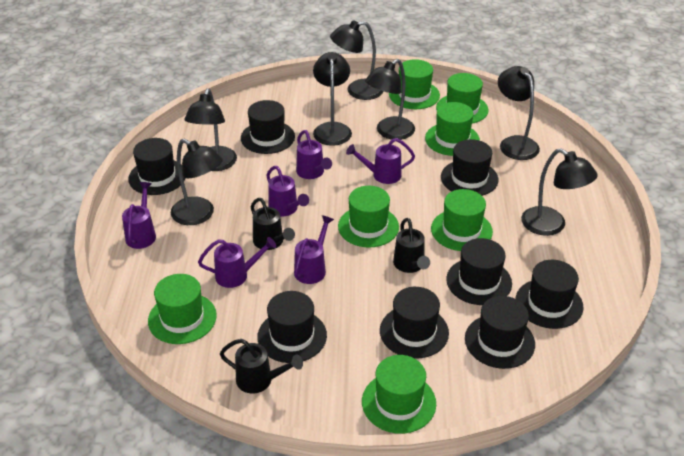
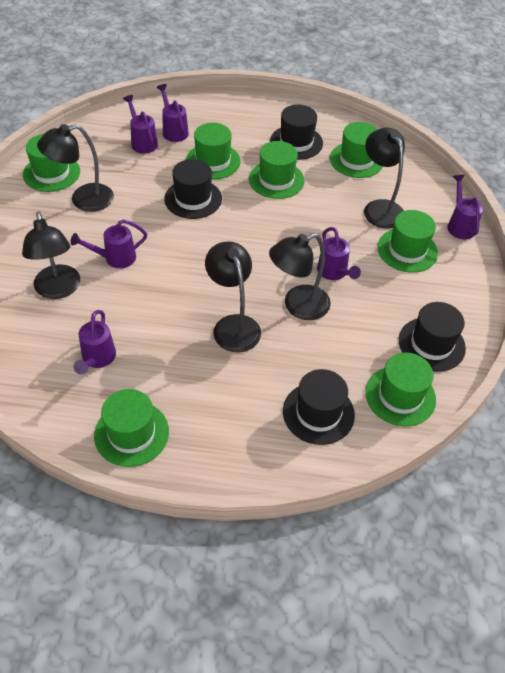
black hat: [128,138,186,195] [241,100,295,154] [257,291,327,363] [380,287,449,358] [441,139,499,196] [446,238,512,305] [465,296,535,369] [516,260,583,329] = 8 -> [164,159,222,219] [270,105,323,160] [283,369,355,445] [399,302,466,372] = 4
black lamp: [171,139,223,225] [185,89,237,171] [313,52,352,146] [330,20,383,100] [365,59,415,140] [498,66,540,160] [521,148,598,236] = 7 -> [22,211,80,299] [37,124,114,212] [205,241,261,352] [269,233,331,320] [364,127,405,229] = 5
black watering can: [220,339,303,394] [251,198,295,250] [393,218,430,273] = 3 -> none = 0

